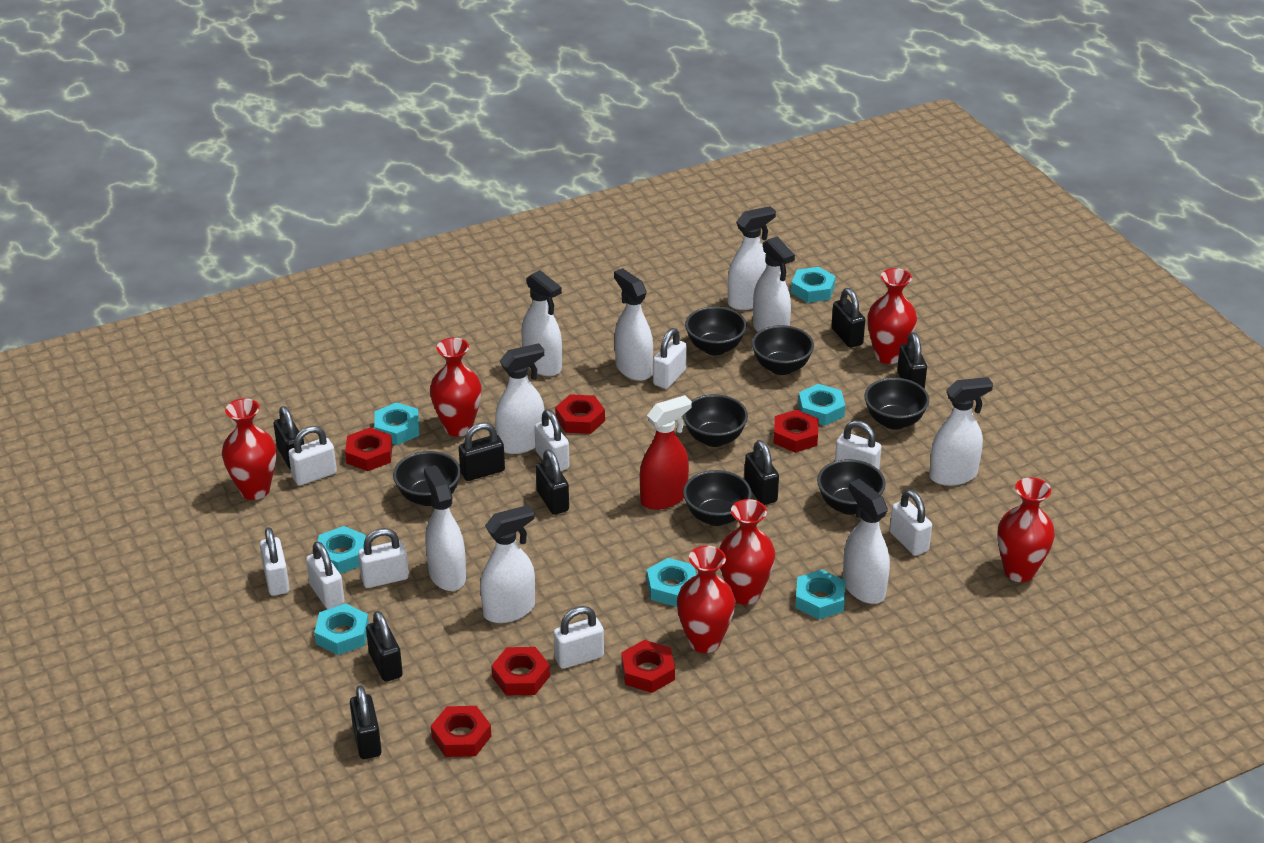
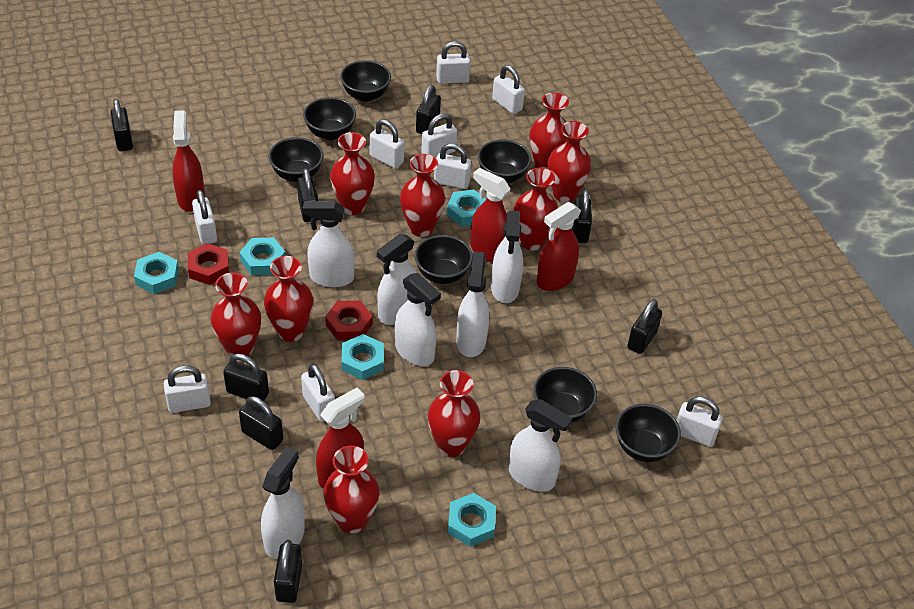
red nut: [345,427,392,471] [431,706,491,757] [491,647,550,695] [555,394,605,434] [621,640,675,693] [773,410,818,453] = 6 -> [188,243,229,285] [325,301,373,341] = 2
red spray bottle: [640,395,692,510] = 1 -> [172,110,205,212] [316,388,365,489] [471,168,510,263] [536,202,581,291] = 4
red vase: [222,398,276,500] [430,338,482,437] [677,546,735,653] [719,499,775,605] [867,268,917,364] [997,477,1055,582] = 6 -> [211,273,261,357] [264,256,313,342] [323,445,380,534] [330,132,375,215] [400,154,445,237] [427,370,480,457] [514,168,558,250] [529,92,569,169] [548,121,591,203] = 9
turquoise nut: [314,603,369,655] [318,526,366,574] [374,402,419,445] [647,558,696,607] [791,267,836,303] [795,569,845,619] [798,384,845,426] = 7 -> [134,252,179,294] [240,238,285,275] [341,334,384,380] [447,189,486,227] [448,493,496,547] = 5
white spray bottle: [424,465,466,591] [480,505,535,623] [495,343,544,454] [521,270,562,376] [614,268,653,381] [728,206,776,310] [753,237,795,332] [843,479,890,604] [929,377,993,486] = 9 -> [261,447,305,559] [302,201,355,287] [377,234,416,325] [395,273,441,366] [456,251,489,357] [491,211,523,303] [509,399,572,492] = 7

